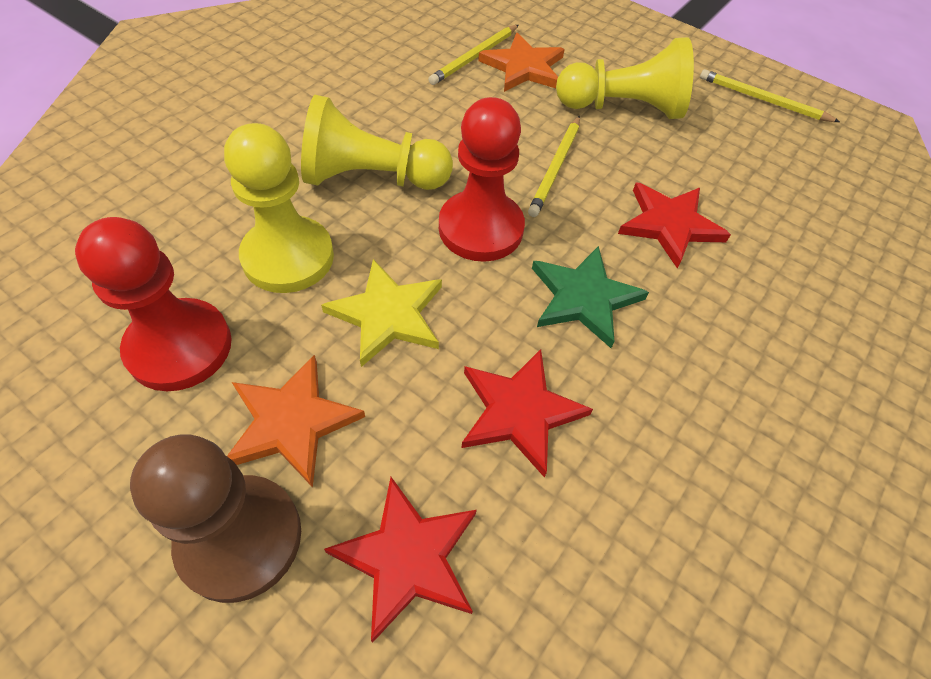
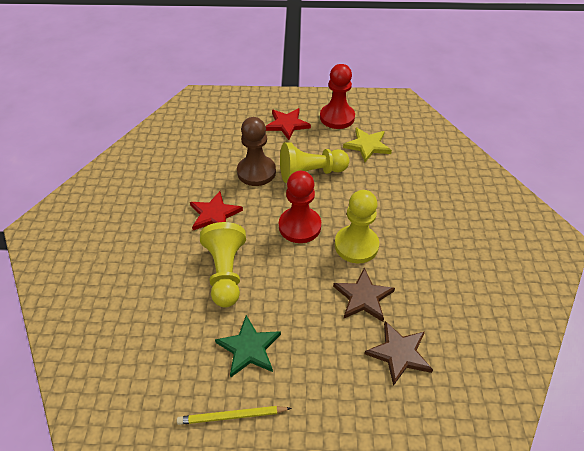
brown star: none = 0 -> [333,268,395,322] [364,321,433,386] = 2
orange star: [227,355,365,488] [478,33,565,92] = 2 -> none = 0
red star: [324,477,477,643] [461,349,593,477] [618,182,731,268] = 3 -> [190,191,243,230] [266,108,311,140] = 2
yellow pencil: [428,25,518,85] [528,116,580,217] [700,69,840,122] = 3 -> [177,406,292,425] = 1

